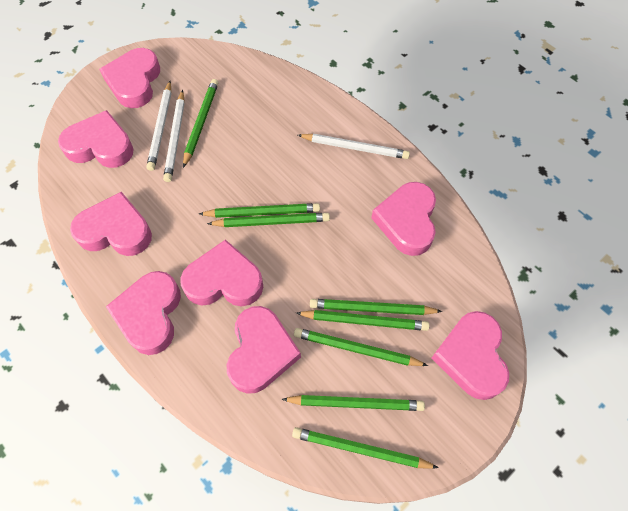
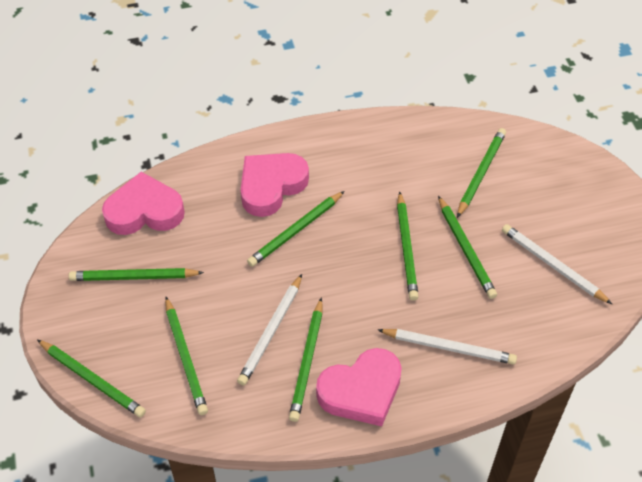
pink heart: [58,110,134,168] [70,192,152,256] [99,48,160,108] [106,271,181,355] [180,239,263,306] [227,306,301,394] [371,182,436,256] [432,311,509,400] = 8 -> [102,172,185,235] [241,153,309,217] [316,348,402,426] = 3

